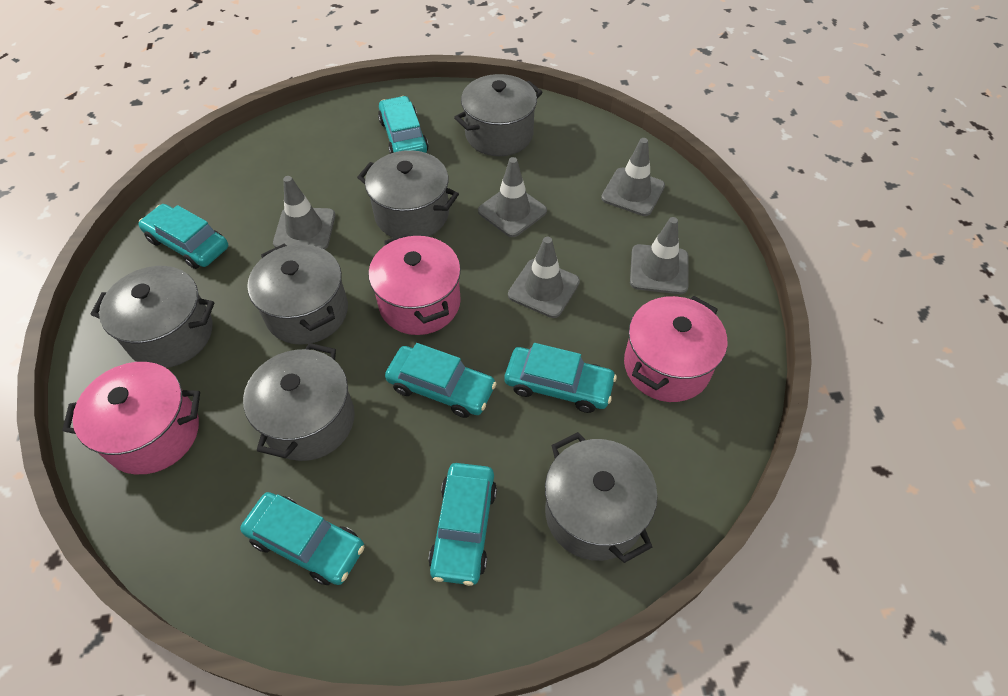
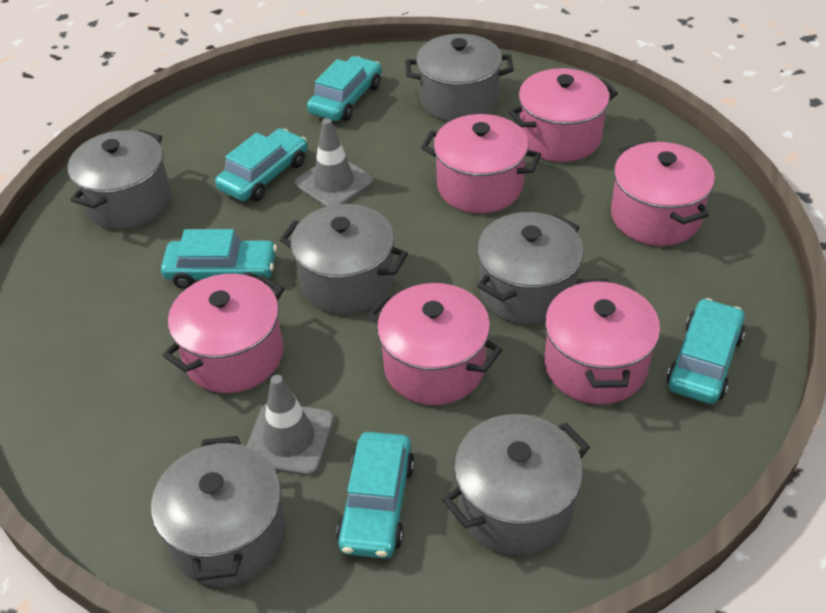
grey traffic cone: [273,176,335,250] [478,157,547,237] [508,237,580,318] [601,138,665,216] [630,217,688,294] = 5 -> [246,375,334,476] [295,118,374,207] = 2
pink pot: [62,362,200,474] [369,233,461,335] [624,296,727,402] = 3 -> [163,274,284,393] [367,283,503,405] [421,114,541,213] [508,68,618,162] [545,279,660,404] [611,142,715,246] = 6
turquoise car: [139,204,228,269] [240,492,365,585] [378,96,428,154] [385,343,497,418] [428,463,497,586] [505,343,617,413] = 6 -> [161,229,277,289] [215,128,308,201] [307,56,382,121] [337,432,415,559] [667,298,745,404] = 5

